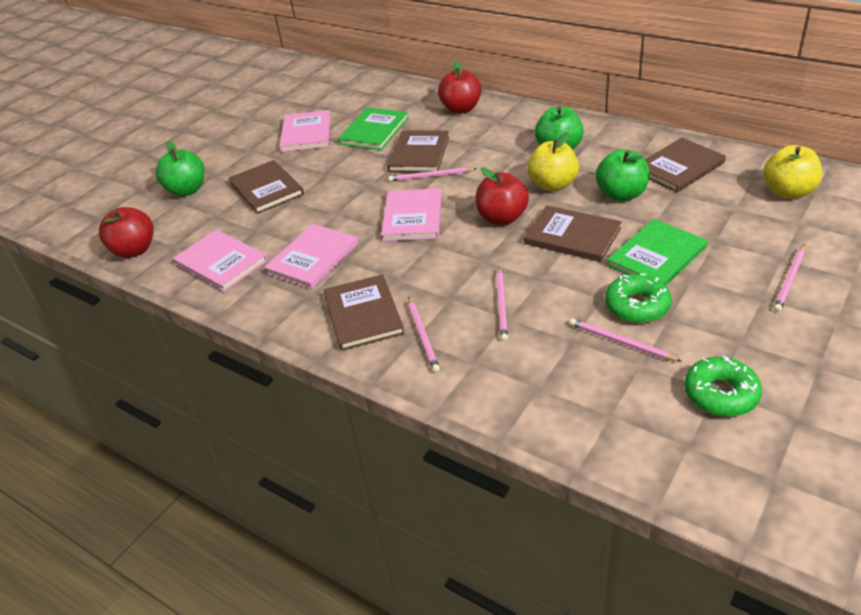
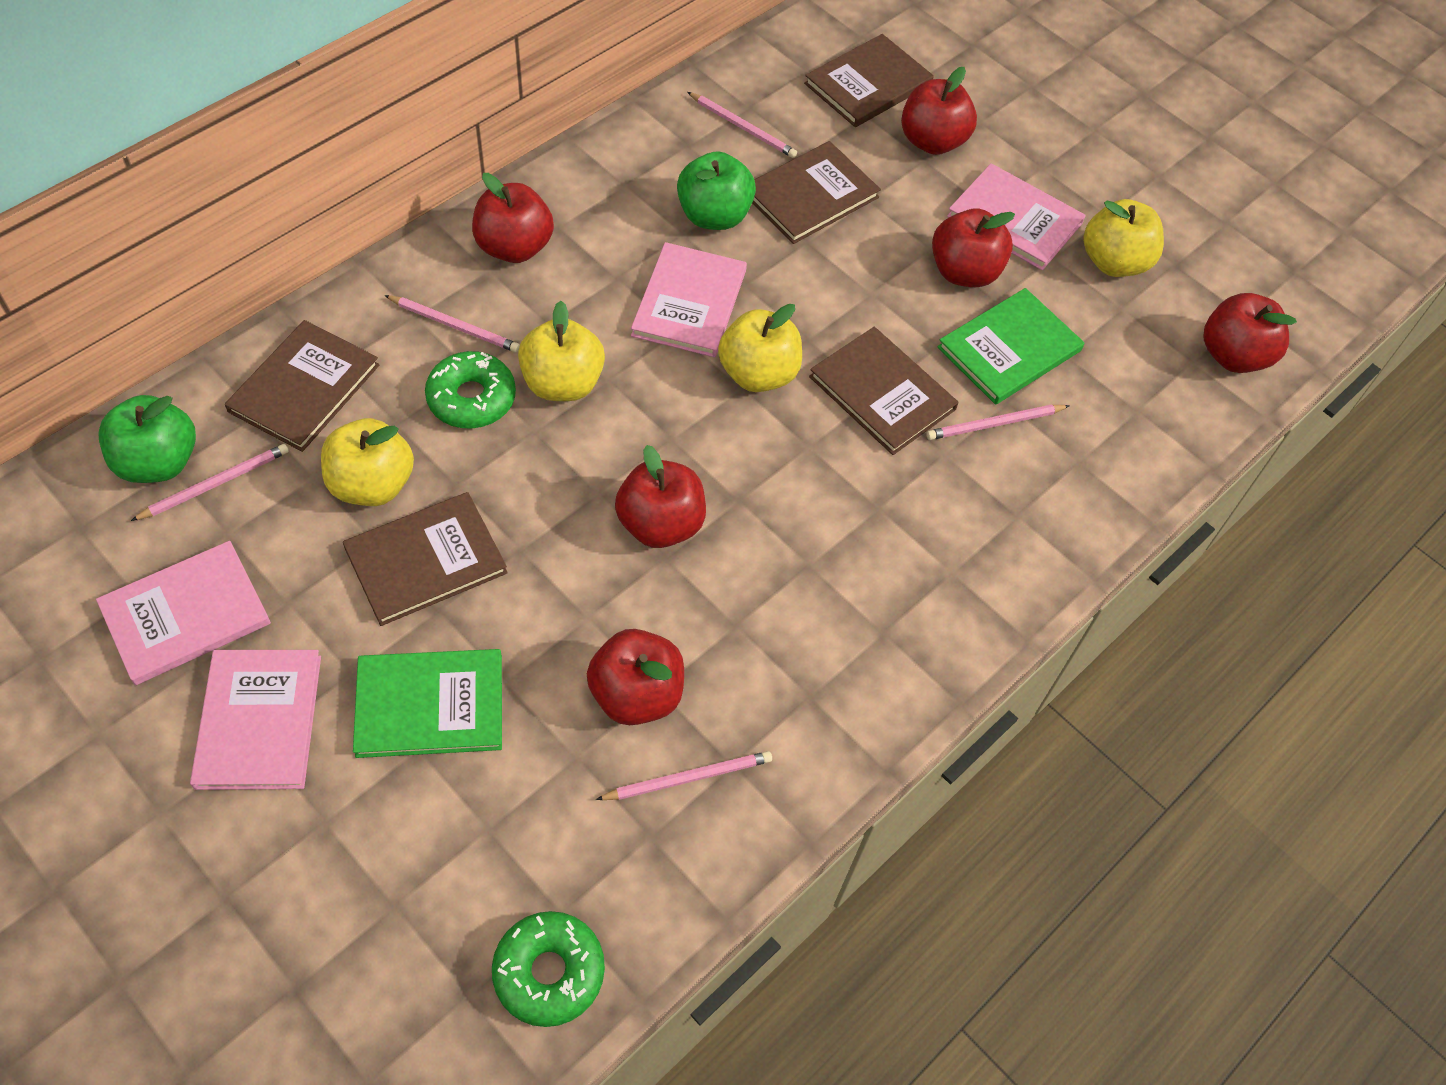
green apple: [156,141,205,196] [535,107,584,150] [595,149,649,201] = 3 -> [98,395,196,483] [677,151,756,230] = 2
red apple: [99,207,154,258] [438,61,481,114] [476,167,529,225] = 3 -> [472,173,554,263] [587,629,684,725] [615,445,706,548] [901,67,977,155] [932,208,1015,287] [1203,293,1297,373] = 6
yellow apple: [527,132,579,191] [763,145,822,199] = 2 -> [321,418,414,506] [518,301,605,401] [718,304,802,392] [1083,199,1164,277] = 4

